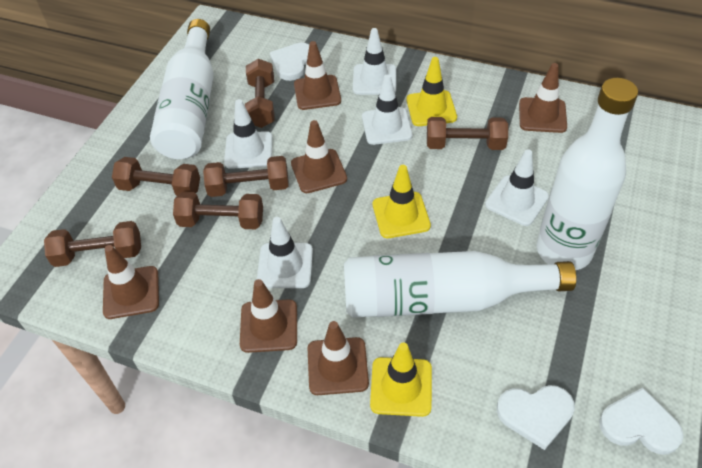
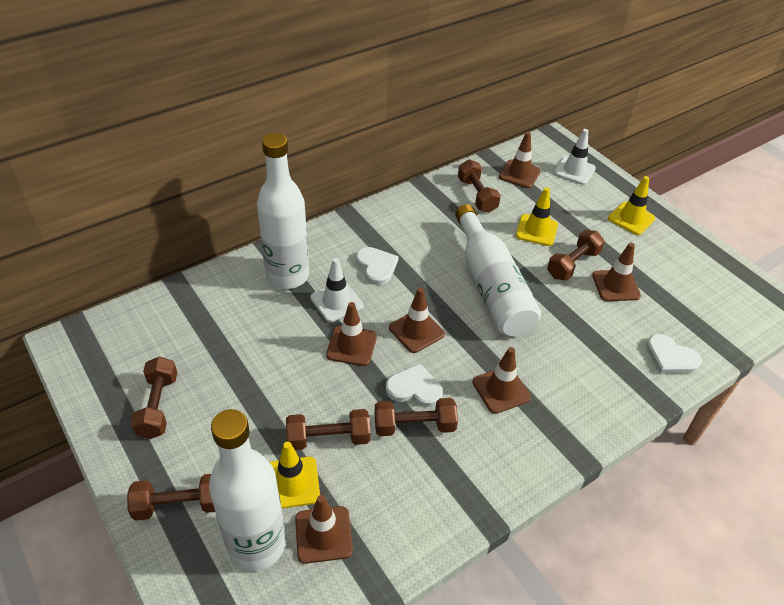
white traffic cone: [224,99,273,169] [257,217,313,288] [353,28,396,95] [362,74,413,145] [485,149,549,226] = 5 -> [310,258,363,322] [554,129,596,185] = 2

